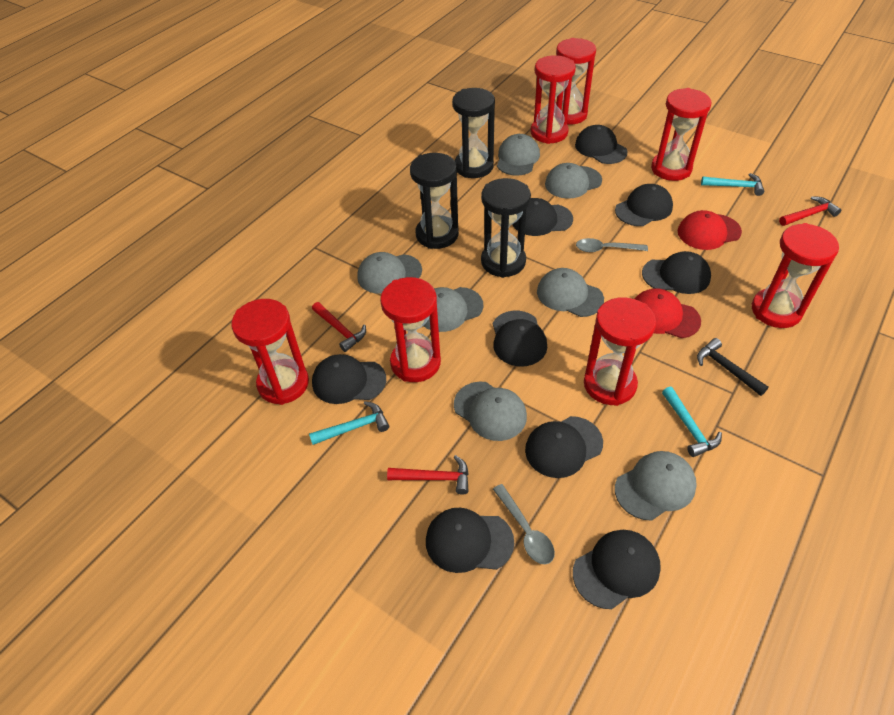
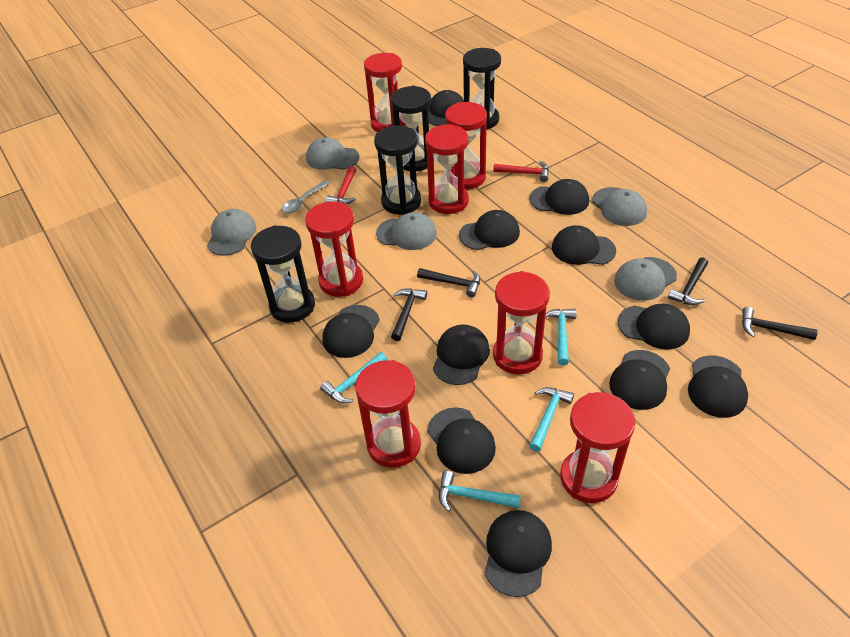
black cap: [312,354,386,404] [426,508,514,573] [493,311,547,366] [512,198,573,236] [525,416,603,478] [573,530,661,609] [575,125,628,164] [615,184,673,226] [642,251,711,294] = 9 -> [322,305,380,358] [428,90,464,126] [428,407,496,474] [433,324,490,385] [459,210,520,250] [485,510,552,597] [529,179,589,215] [552,225,616,265] [609,350,670,410] [618,304,690,349] [688,355,748,418] = 11
black hammer: [697,338,768,396] = 1 -> [391,288,427,341] [417,268,480,297] [668,258,708,305] [742,307,818,340] = 4
black hourglass: [410,153,459,249] [452,88,495,178] [481,178,531,278] = 3 -> [251,225,315,323] [374,125,421,215] [391,86,434,171] [463,48,501,130] = 4
grey cap: [357,252,422,294] [423,287,484,332] [454,382,527,441] [497,134,540,176] [537,268,604,317] [545,163,602,199] [615,451,697,521] = 7 -> [207,209,256,256] [306,137,359,170] [376,212,437,250] [592,187,647,226] [614,257,677,301] = 5
grey spoon: [493,484,555,564] [576,238,648,252] = 2 -> [281,180,330,214] = 1
red cap: [634,288,701,338] [678,210,742,250] = 2 -> none = 0
red hammer: [312,302,366,352] [387,455,469,495] [779,196,841,226] = 3 -> [326,166,356,204] [493,161,549,182] = 2
turquoise hammer: [309,401,389,445] [662,387,722,457] [701,173,764,196] = 3 -> [320,352,387,404] [439,471,521,511] [529,387,574,452] [545,309,577,365] = 4

